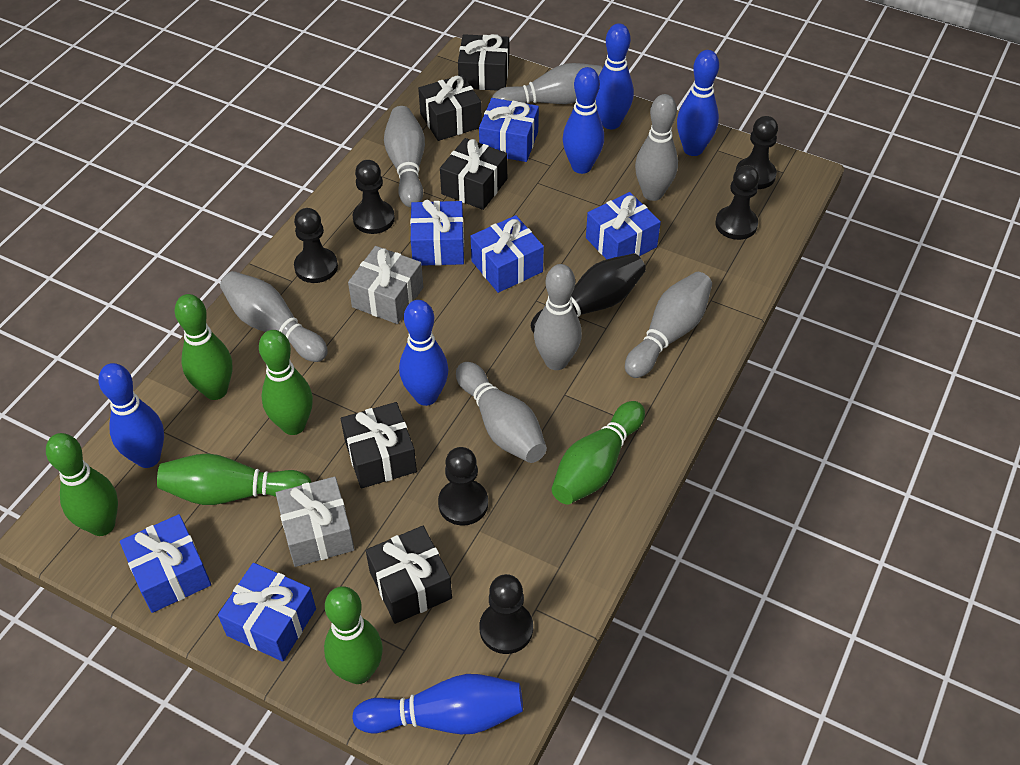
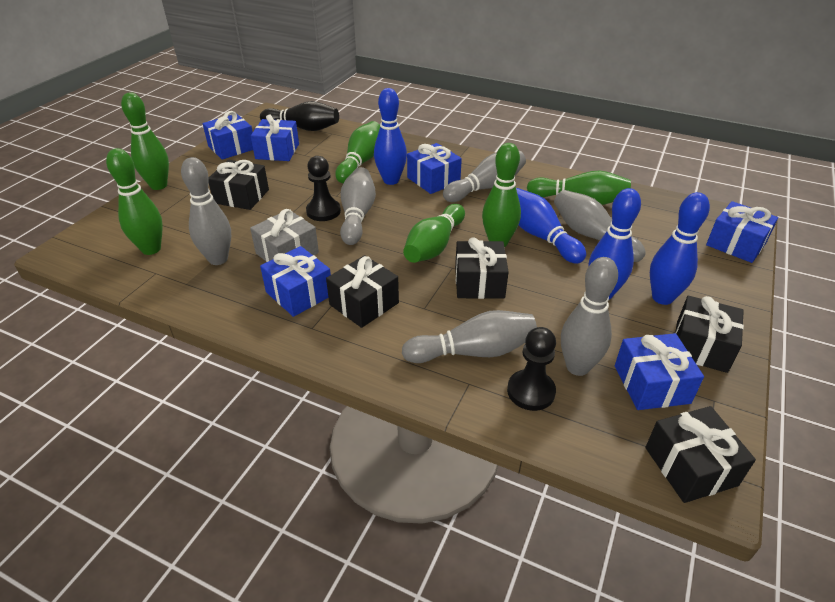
black pawn: [294,208,338,283] [352,160,395,234] [438,447,488,526] [479,574,533,654] [715,165,759,240] [736,116,778,189] = 6 -> [306,156,341,221] [507,327,556,411] = 2
blue bowling pin: [98,363,164,468] [352,674,523,734] [399,300,449,406] [563,67,604,174] [596,23,634,129] [677,50,719,156] = 6 -> [374,88,407,185] [516,188,586,264] [589,188,641,299] [650,192,710,305] = 4
grey bowling pin: [220,271,328,362] [384,106,425,208] [456,362,547,463] [492,63,603,104] [534,264,582,370] [625,272,712,378] [635,94,678,201] = 7 -> [181,157,231,265] [340,167,376,245] [402,310,537,363] [443,151,526,202] [554,190,646,262] [561,257,618,376] = 6
grey gift: [276,476,355,567] [348,246,423,324] = 2 -> [250,209,319,262] = 1

